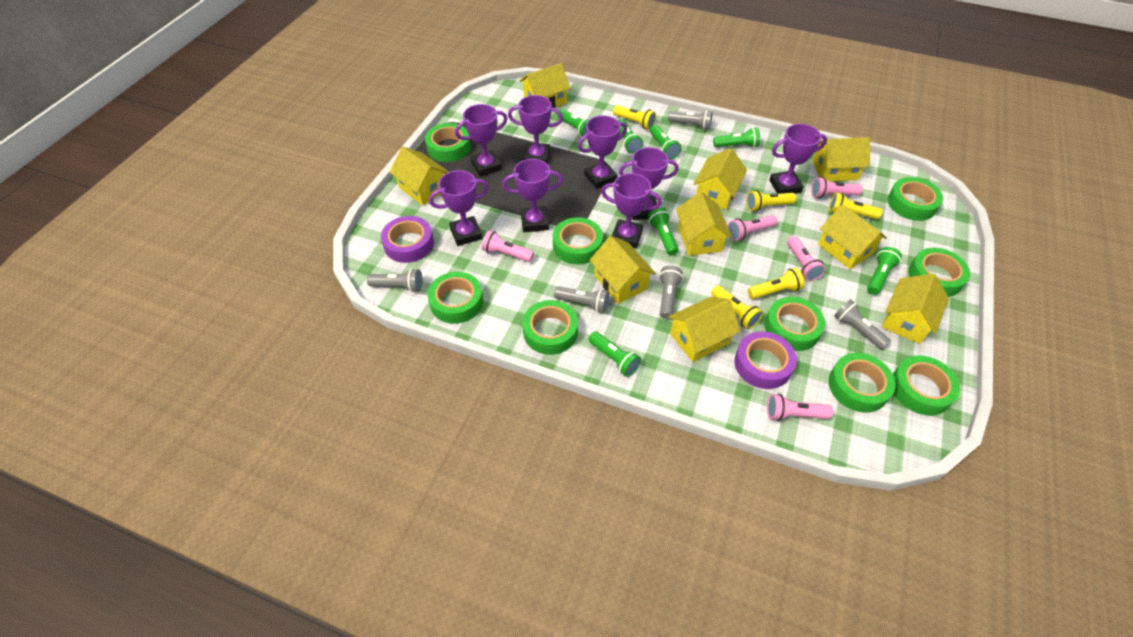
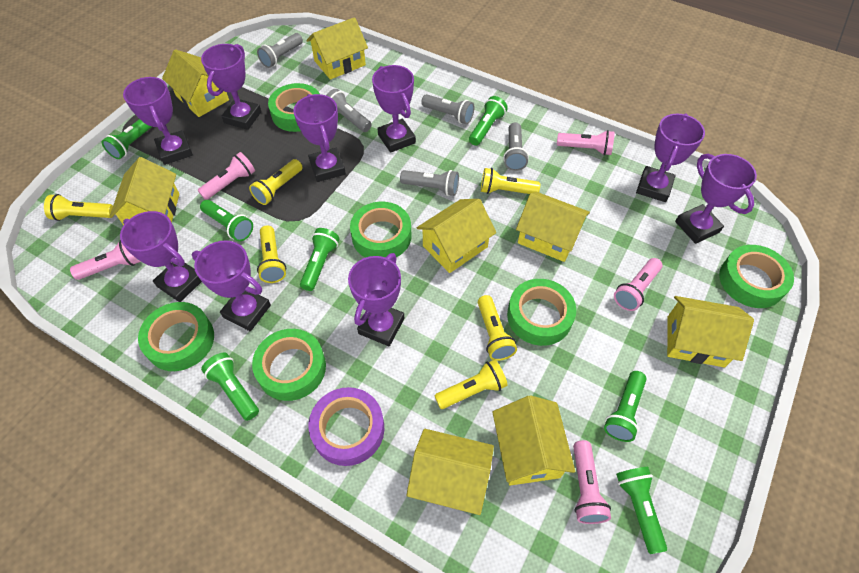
green tape: [425,123,471,162] [428,272,483,324] [522,300,578,355] [553,217,603,265] [764,297,825,351] [828,353,896,413] [887,177,943,221] [893,355,960,416] [908,248,970,297] = 9 -> [138,302,214,371] [252,329,326,401] [268,83,320,132] [350,202,411,258] [507,279,576,346] [719,245,794,308] = 6
purple tape: [381,216,434,263] [735,331,797,389] = 2 -> [309,387,384,466] = 1
purple trophy: [429,170,489,246] [455,104,508,177] [502,159,563,232] [508,95,563,164] [578,115,627,189] [601,173,662,248] [619,147,679,220] [769,124,827,194] = 8 -> [120,211,202,302] [123,77,193,165] [192,240,271,331] [201,44,261,130] [293,94,346,182] [348,253,404,346] [372,65,416,153] [636,113,705,202] [675,154,757,244] = 9
yellow flashlight: [613,105,656,129] [711,285,763,329] [746,190,796,212] [748,268,804,299] [829,192,883,219] = 5 -> [44,194,113,221] [249,159,303,205] [257,225,286,283] [434,359,508,409] [478,295,517,361] [481,168,540,194] = 6
yellow house: [390,147,449,206] [520,63,571,108] [590,236,656,304] [668,297,741,362] [676,192,732,256] [694,148,747,210] [812,137,870,181] [818,204,887,269] [882,273,949,344] = 9 -> [109,157,180,225] [162,49,229,117] [306,17,368,80] [407,429,494,515] [417,199,496,273] [492,395,575,486] [516,192,590,262] [667,296,754,367] = 8

